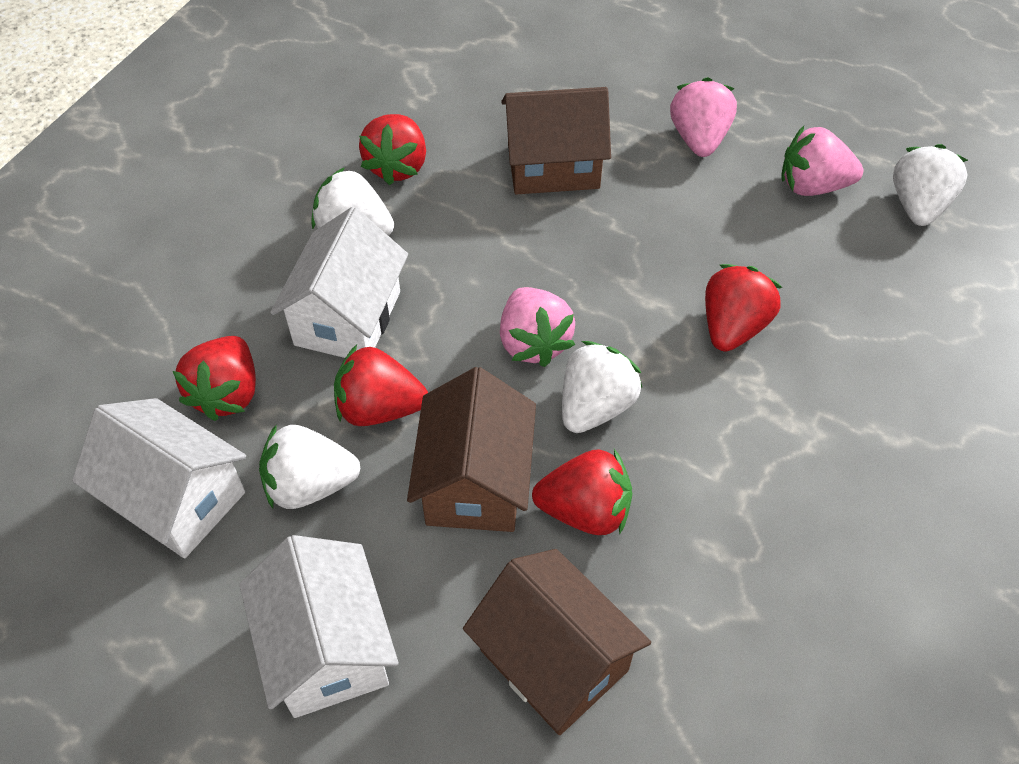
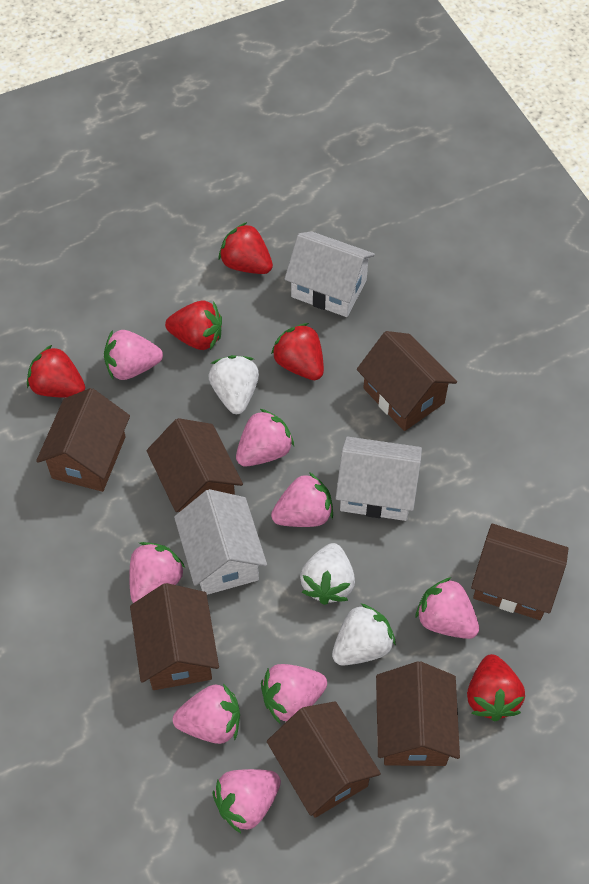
brown house: [407,367,536,532] [463,549,651,735] [501,87,611,194] = 3 -> [36,388,130,492] [130,583,219,690] [146,418,243,512] [267,701,381,818] [357,331,457,431] [376,661,460,766] [471,524,568,620] = 7
pink strawberry: [500,287,575,367] [670,77,737,157] [781,126,863,196] = 3 -> [104,330,163,380] [129,542,185,603] [173,684,240,744] [213,769,281,833] [236,409,294,467] [261,664,327,724] [271,472,333,527] [415,577,479,639] = 8
white strawberry: [259,425,360,509] [311,167,394,236] [562,341,642,433] [893,144,968,226] = 4 -> [208,355,259,414] [300,543,355,605] [332,603,396,666] = 3

